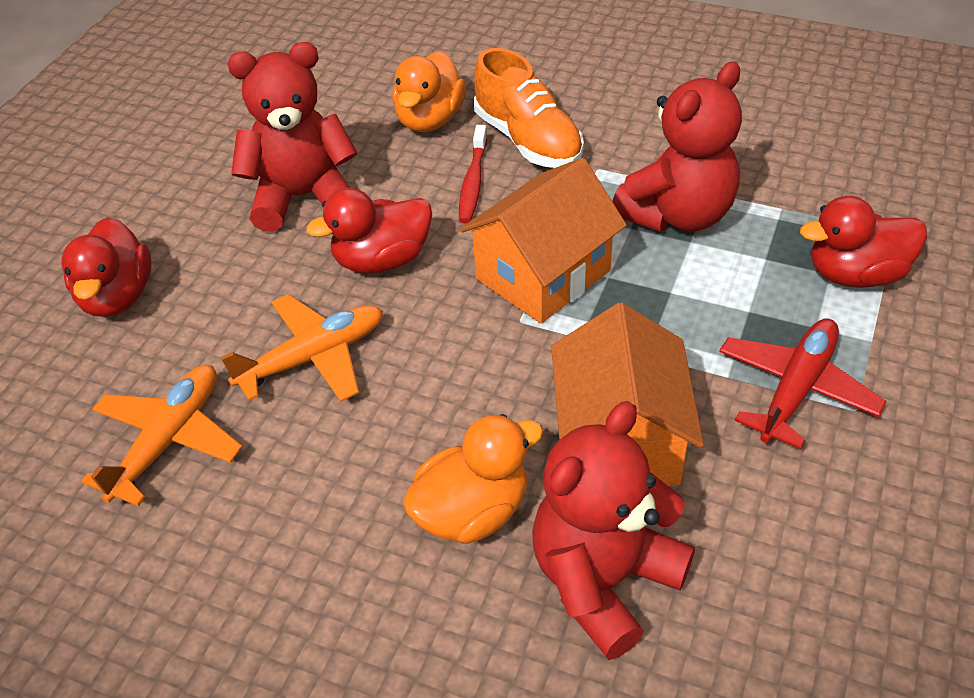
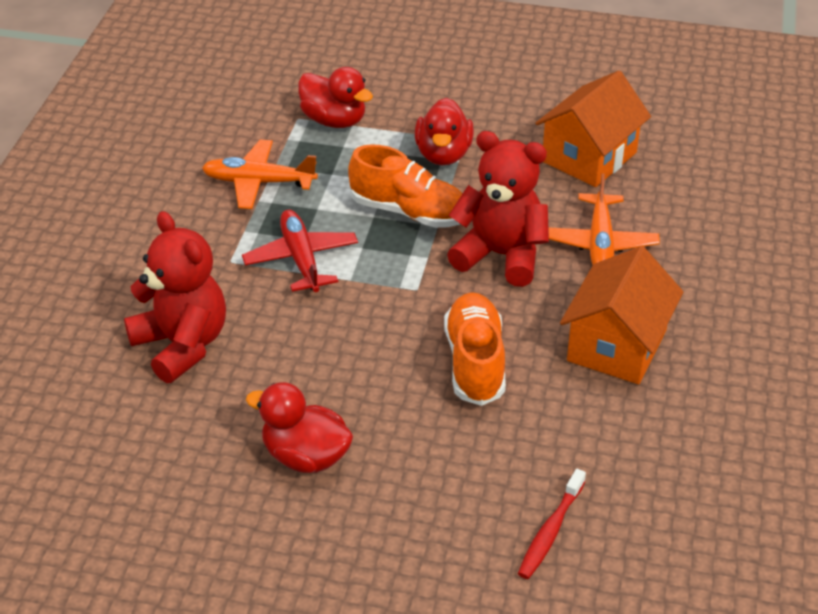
orange duck: [392,51,466,132] [403,414,544,544] = 2 -> none = 0
orange shoe: [474,48,584,168] = 1 -> [348,144,463,228] [444,292,506,406] = 2
red teddy bear: [227,42,357,232] [532,401,695,660] [612,62,742,232] = 3 -> [124,211,226,383] [447,131,549,287] = 2

